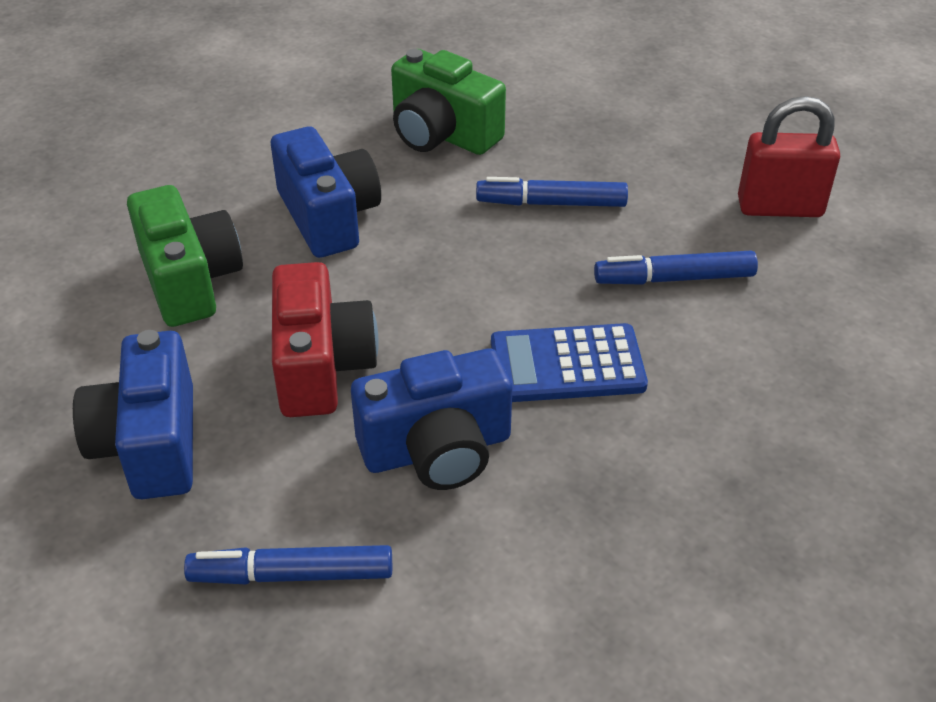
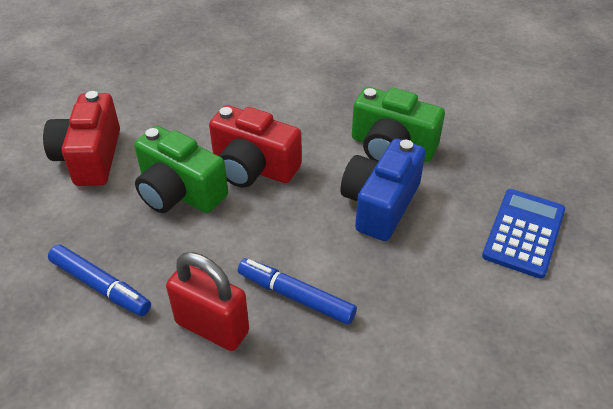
blue camera: [73,330,193,499] [271,127,381,258] [351,349,512,490] = 3 -> [340,139,425,241] = 1
blue marker: [184,545,392,584] [476,177,628,207] [594,251,758,285] = 3 -> [48,244,151,316] [238,258,357,325] = 2
red camera: [272,262,379,417] = 1 -> [43,91,120,186] [209,105,302,188] = 2

